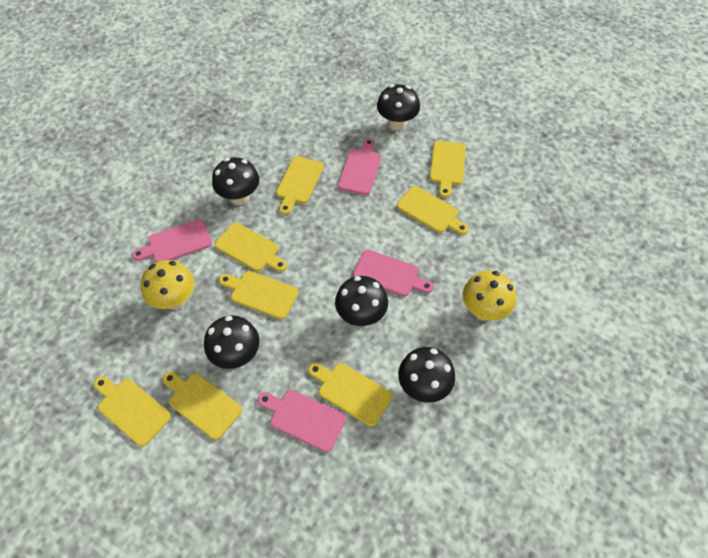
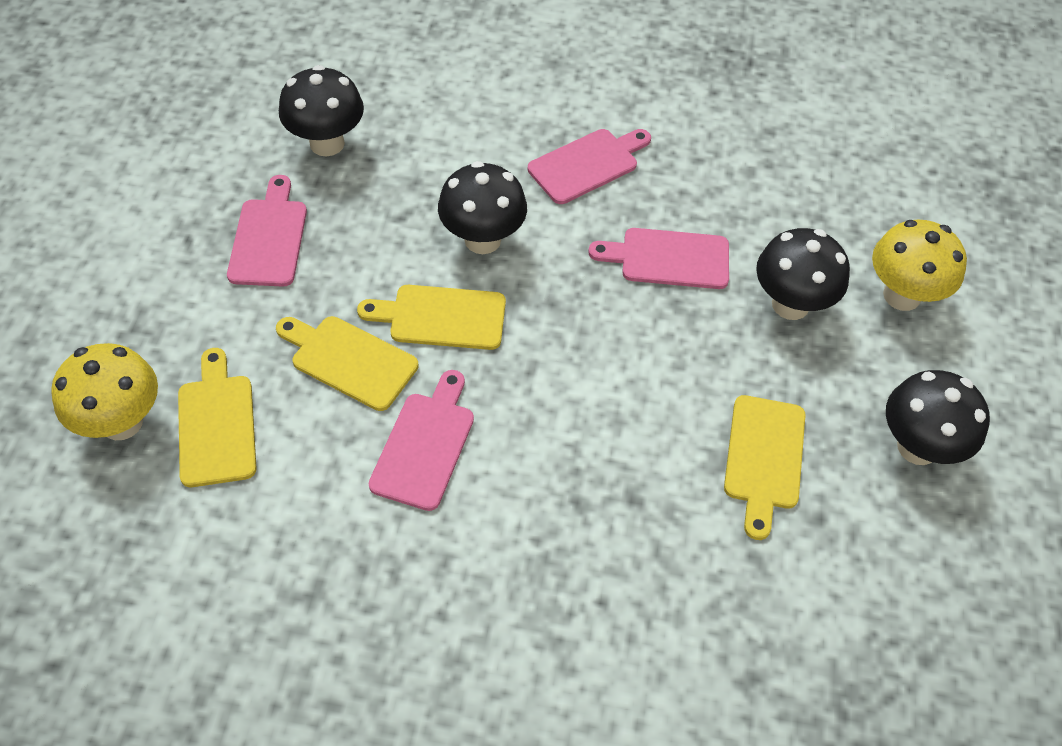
black mushroom: [204,315,260,369] [212,157,259,205] [335,276,388,326] [377,84,420,131] [398,347,455,403] = 5 -> [279,65,364,157] [438,161,527,254] [756,228,850,320] [886,370,990,465] = 4
yellow cutting board: [94,376,171,447] [163,371,242,440] [214,223,287,272] [219,271,299,320] [276,156,324,215] [308,363,392,426] [397,186,468,235] [430,141,466,198] = 8 -> [178,348,257,487] [276,316,418,411] [357,285,506,350] [724,395,806,540] = 4

